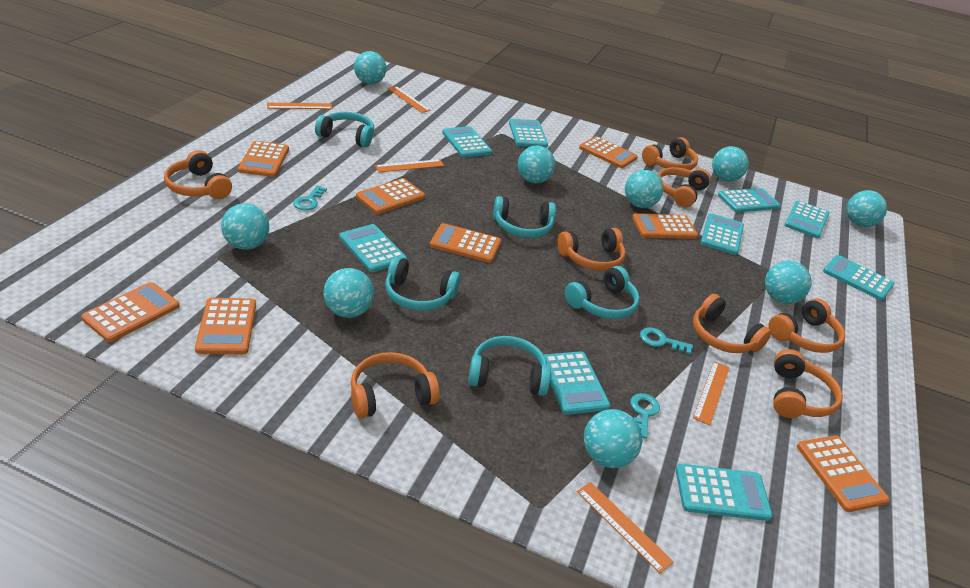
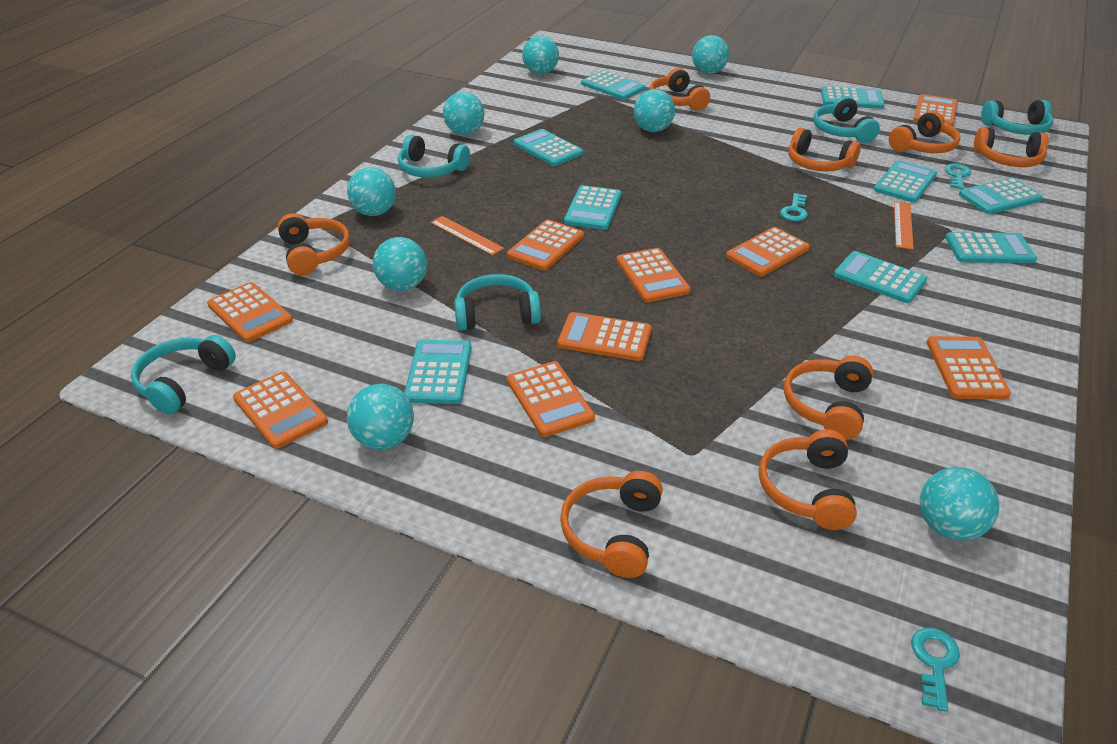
orange calculator: [81,282,180,342] [195,298,256,354] [238,141,289,177] [356,178,425,214] [430,223,501,263] [579,136,638,168] [632,213,698,239] [797,436,890,512] = 8 -> [207,282,293,342] [233,372,328,449] [507,219,584,271] [507,361,595,437] [558,312,652,361] [616,248,691,302] [726,227,810,277] [913,94,958,126] [927,336,1011,399] = 9
orange ruler: [267,103,332,109] [375,159,444,172] [387,86,431,113] [577,482,674,573] [693,361,730,425] = 5 -> [430,216,504,256] [894,201,914,250] = 2
turquoise ball: [221,203,269,250] [323,268,374,318] [354,51,386,84] [518,146,555,183] [584,409,642,468] [625,170,663,208] [712,146,749,182] [765,261,812,304] [846,190,887,227] = 9 -> [347,167,396,216] [347,384,414,450] [373,237,427,291] [443,92,484,135] [522,36,559,75] [634,89,675,132] [692,35,729,74] [920,467,999,541] = 8

